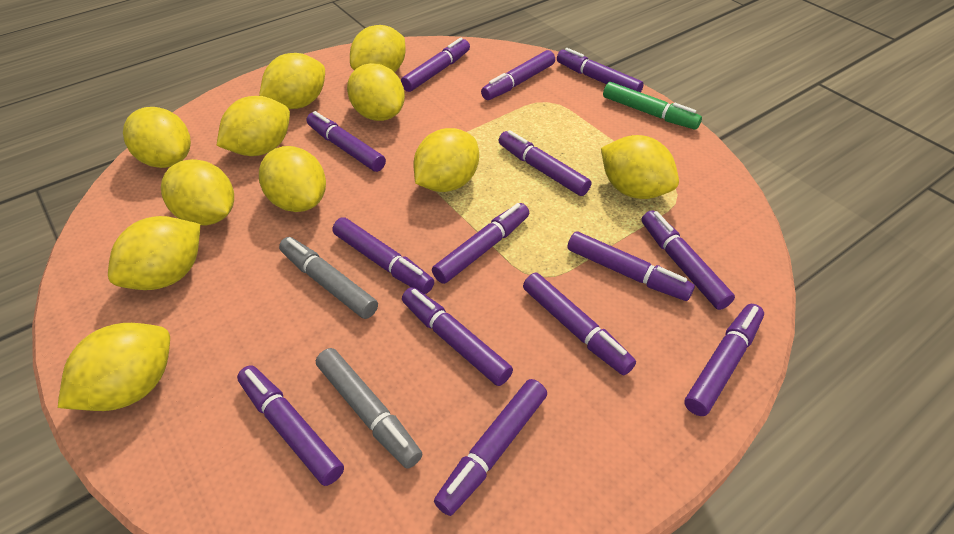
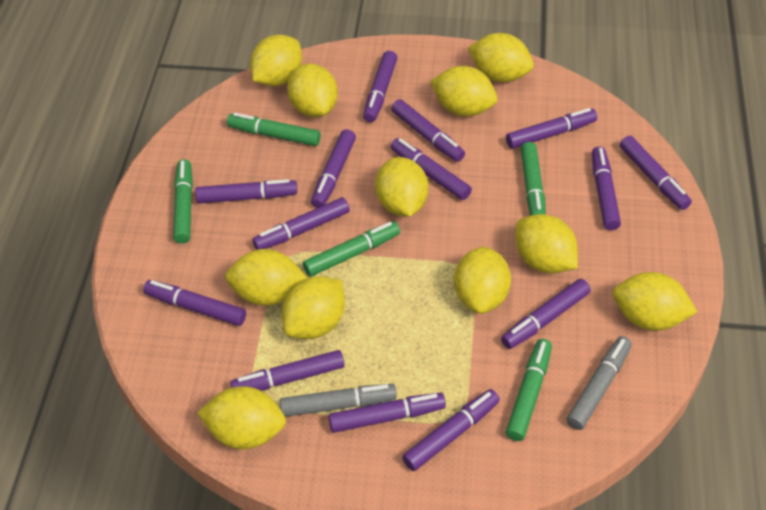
green marker: [603,82,702,130] = 1 -> [173,159,193,244] [227,113,321,146] [303,221,400,277] [506,339,552,441] [521,142,546,216] = 5

